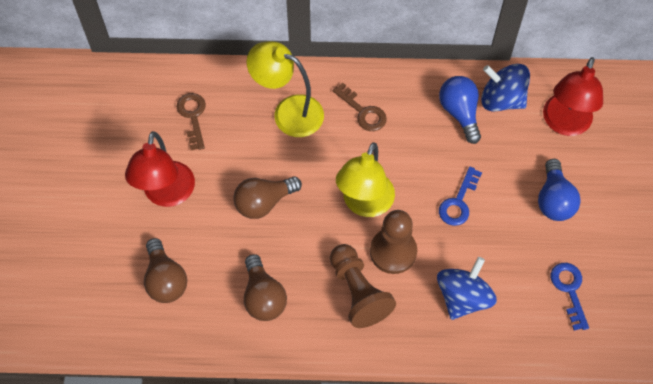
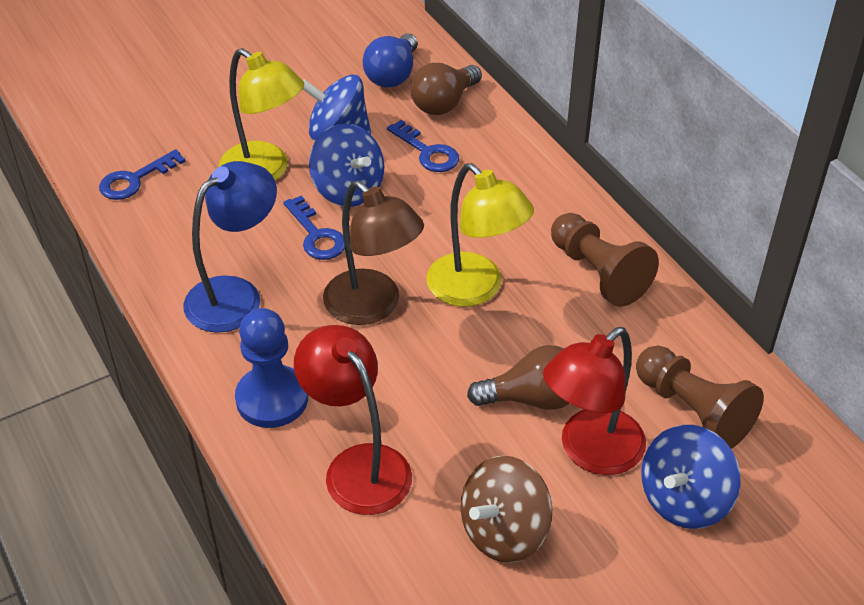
blue key: [439,167,482,226] [551,263,589,330] = 2 -> [99,149,186,200] [283,196,345,260] [387,120,459,172] = 3
blue lamp: none = 0 -> [183,161,277,333] = 1
blue light bulb: [439,76,481,144] [538,159,581,221] = 2 -> [363,34,418,88] = 1
blue pawn: none = 0 -> [235,308,308,428] = 1
blue spinning top: [437,257,497,320] [481,64,530,112] = 2 -> [303,74,371,141] [309,124,384,207] [641,425,741,529] = 3
brown key: [177,93,206,150] [332,83,387,131] = 2 -> none = 0
brown lamp: none = 0 -> [323,181,424,325] = 1
brown light bulb: [144,238,187,303] [233,177,302,219] [244,254,287,321] = 3 -> [410,63,482,115] [467,345,570,410] = 2
brown spinning top: none = 0 -> [461,456,552,563] = 1

